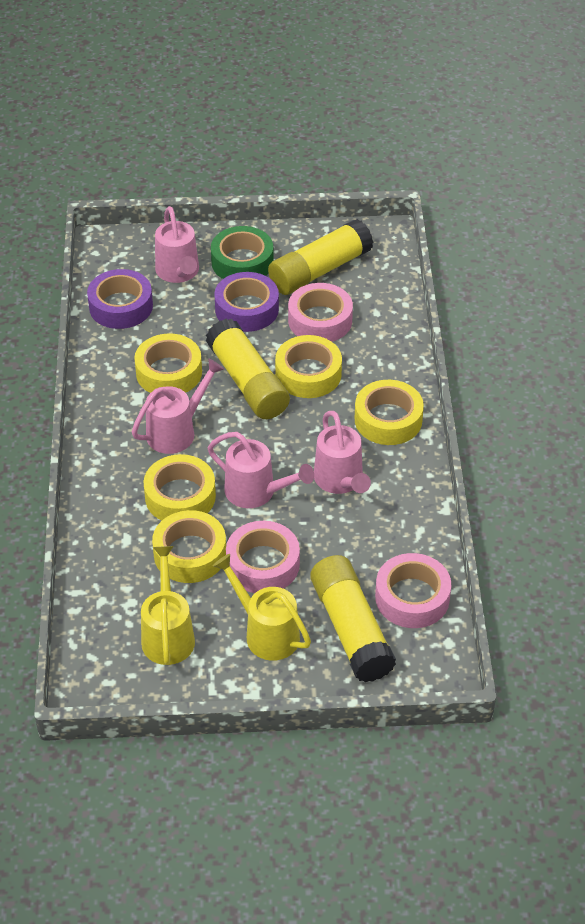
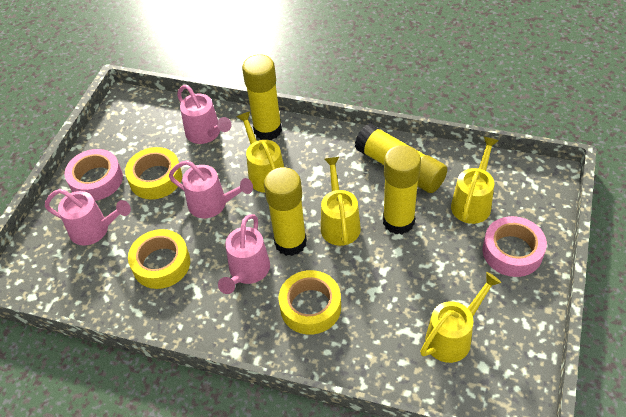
green tape: [211,226,274,279] = 1 -> none = 0
pink tape: [226,521,300,593] [288,283,353,342] [375,553,451,628] = 3 -> [64,149,123,201] [482,216,547,277] = 2
purple tape: [87,269,153,329] [214,272,279,332] = 2 -> none = 0
yellow glue stick: [206,319,290,419] [268,219,373,295] [310,555,396,682] = 3 -> [242,54,282,140] [264,167,307,256] [355,123,447,193] [383,145,421,234] = 4
yellow tape: [134,333,202,393] [143,454,216,520] [152,510,226,583] [275,335,342,398] [355,380,424,445] = 5 -> [125,147,182,199] [128,229,190,289] [278,270,341,335] = 3
yellow watering can: [141,546,195,665] [213,554,311,661] = 2 -> [237,112,284,193] [321,157,361,246] [420,272,502,363] [451,137,499,224] = 4

